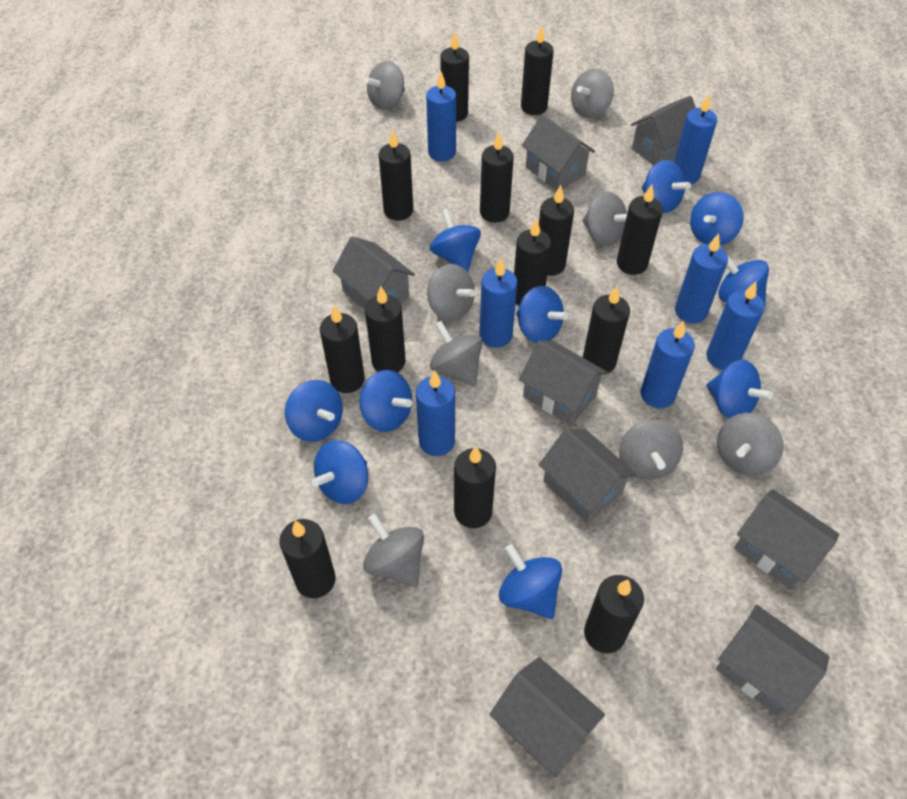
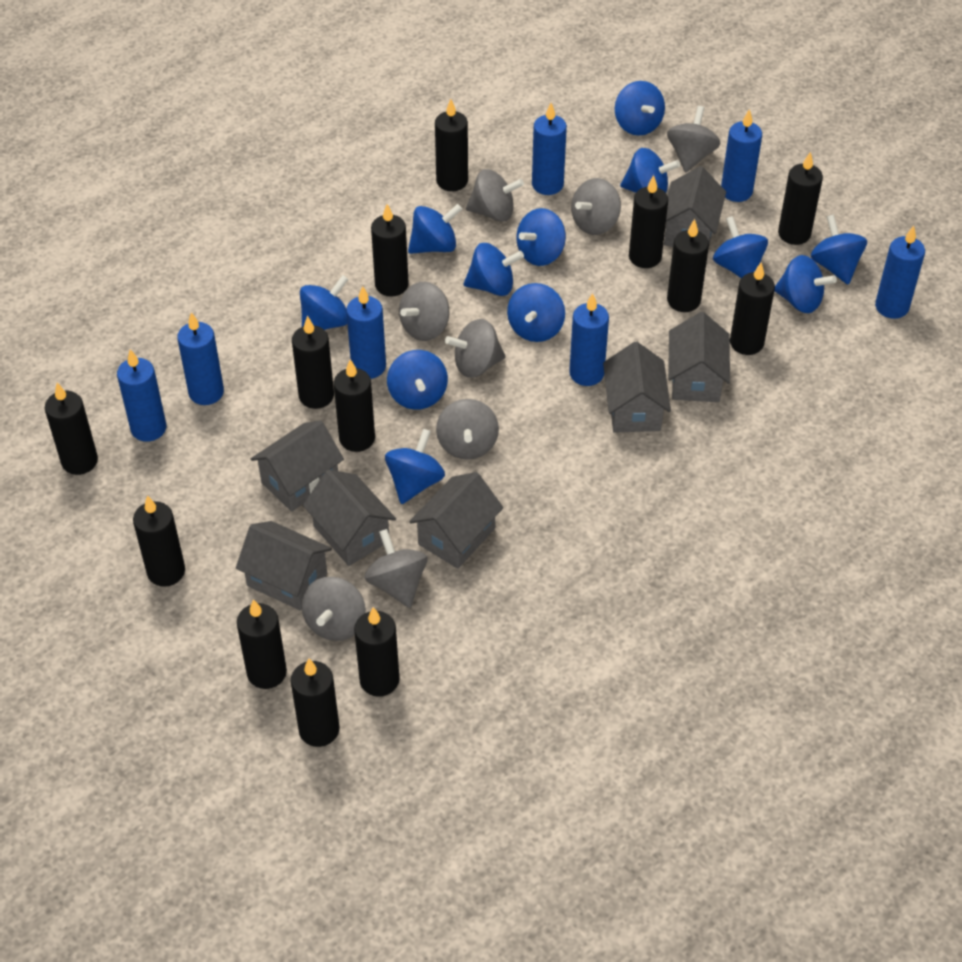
blue spinning top: [285,380,343,442] [312,440,368,504] [360,370,412,432] [430,208,481,272] [499,544,562,619] [516,286,568,343] [642,160,691,213] [690,192,743,246] [706,360,773,419] [718,257,769,306] = 10 -> [300,275,349,330] [385,429,445,504] [387,350,448,410] [408,204,462,254] [464,243,524,296] [507,283,565,342] [516,208,566,266] [615,81,665,136] [620,148,680,193] [713,216,768,278] [774,255,837,313] [811,215,867,284] = 12
grey house: [333,236,415,309] [489,657,605,776] [519,340,608,426] [522,114,595,190] [539,428,636,523] [631,96,696,165] [716,605,829,717] [734,489,839,590] = 8 -> [236,521,332,611] [251,420,344,512] [303,470,396,566] [409,472,503,569] [603,342,671,433] [664,166,726,247] [668,312,730,402] = 7

